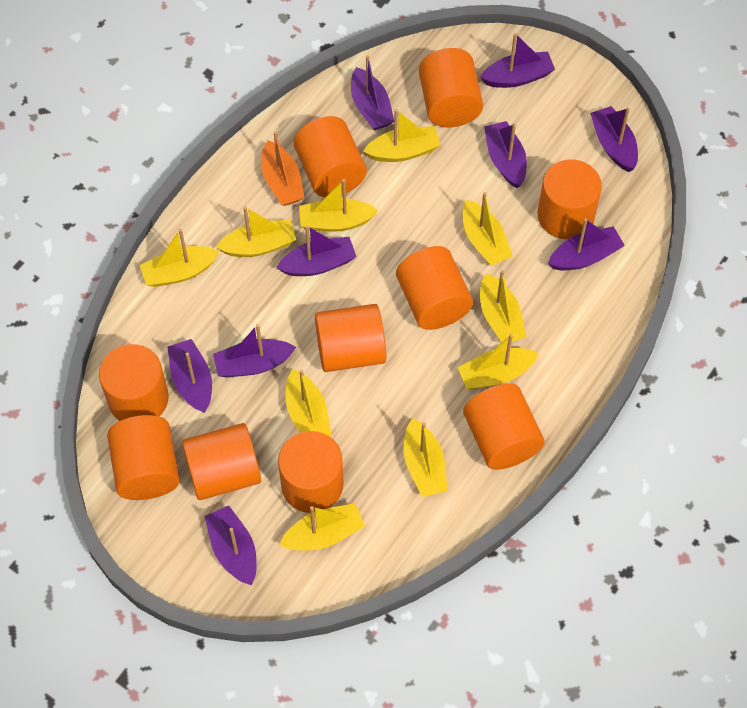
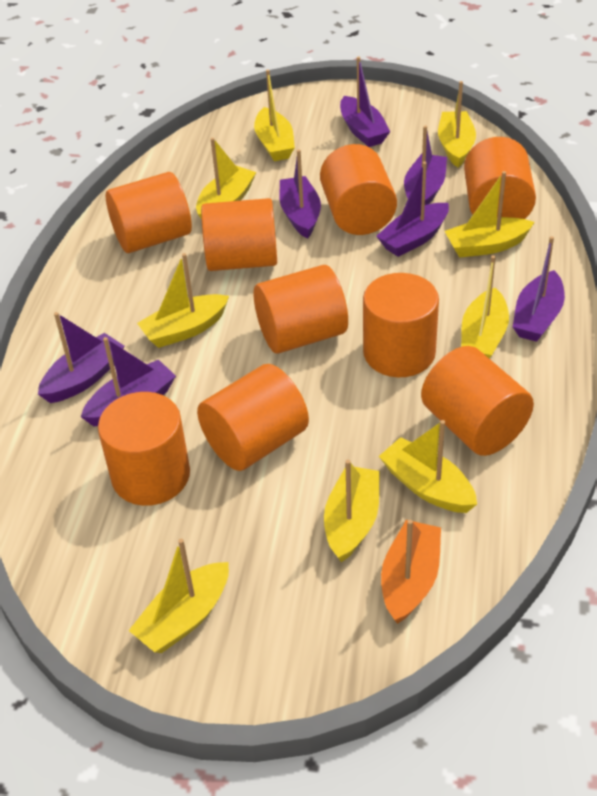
orange cylinder: [99,344,169,421] [107,415,180,500] [182,423,261,500] [278,431,344,513] [294,116,367,197] [315,304,386,372] [396,246,473,330] [419,48,483,127] [463,383,545,470] [537,159,602,239] = 10 -> [98,392,190,506] [106,172,192,253] [197,364,309,471] [201,198,277,271] [254,265,348,354] [320,144,397,235] [363,273,439,377] [421,346,534,456] [464,137,536,219] = 9
purple boat: [167,339,212,413] [205,505,257,585] [213,324,296,378] [276,226,357,276] [351,55,394,130] [480,33,555,88] [484,121,527,188] [548,218,625,271] [590,106,638,172] = 9 -> [38,312,124,403] [81,337,176,426] [279,149,321,239] [340,57,390,147] [376,162,449,257] [404,125,447,205] [513,236,565,342] = 7
yellow boat: [139,229,219,287] [216,206,296,257] [279,503,365,550] [285,369,332,437] [299,179,379,232] [363,109,441,162] [404,418,448,497] [458,334,539,390] [462,192,513,266] [480,270,526,342] = 10 -> [128,539,229,653] [137,253,229,348] [196,138,256,220] [254,70,295,161] [324,460,380,562] [379,420,477,513] [438,81,476,168] [445,171,535,258] [461,255,509,358] = 9

